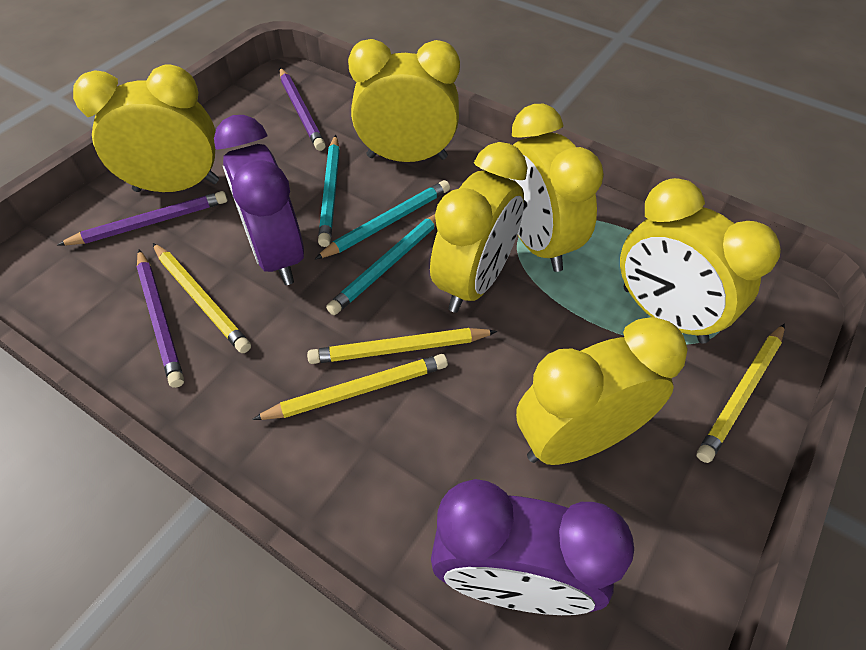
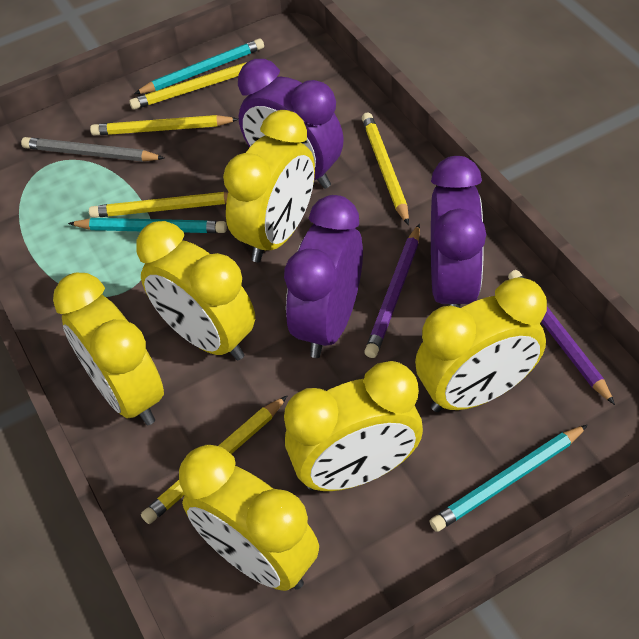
grey pencil: none = 0 -> [21,137,165,162] = 1
purple clock: [214,115,304,285] [431,479,634,615] = 2 -> [238,59,344,189] [284,195,363,358] [431,156,486,308] = 3
purple pencil: [57,191,227,246] [136,249,184,388] [279,68,326,151] = 3 -> [364,224,420,358] [508,270,615,405] = 2
yellow pencil: [153,243,251,353] [252,354,448,420] [307,328,497,364] [697,324,785,463] = 4 -> [89,192,228,218] [90,115,239,136] [129,62,247,110] [141,396,287,524] [362,113,409,225] = 5

